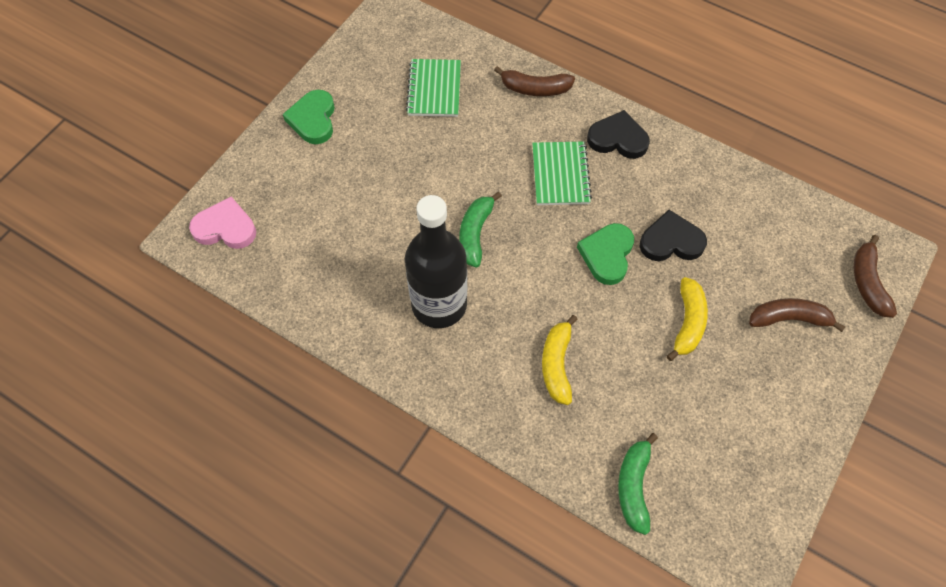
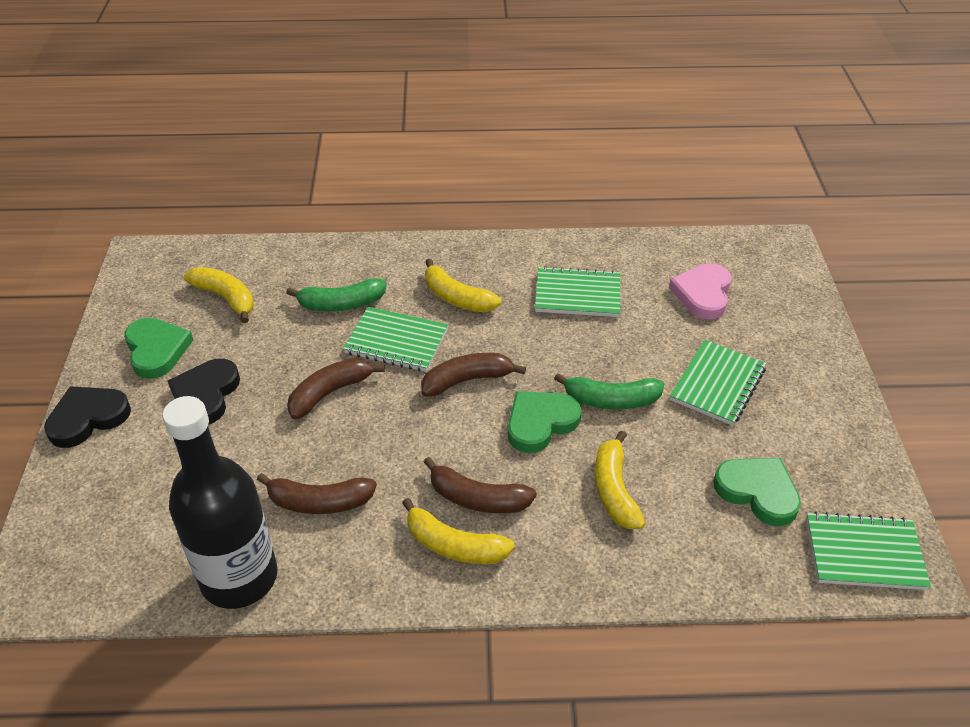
brown banana: [494,66,575,96] [749,298,845,332] [854,235,897,318] = 3 -> [257,473,377,514] [287,358,385,419] [421,353,526,396] [424,457,537,513] = 4
green heart: [283,90,335,144] [577,223,634,285] = 2 -> [124,318,193,379] [508,391,582,453] [713,458,801,526] = 3
green notebook: [406,59,461,117] [532,141,592,205] = 2 -> [343,307,448,372] [535,266,620,317] [670,340,766,426] [806,512,931,590] = 4
yellow banana: [542,315,578,405] [667,277,708,361] = 2 -> [184,267,254,323] [402,498,515,564] [425,258,501,313] [594,430,645,529] = 4

